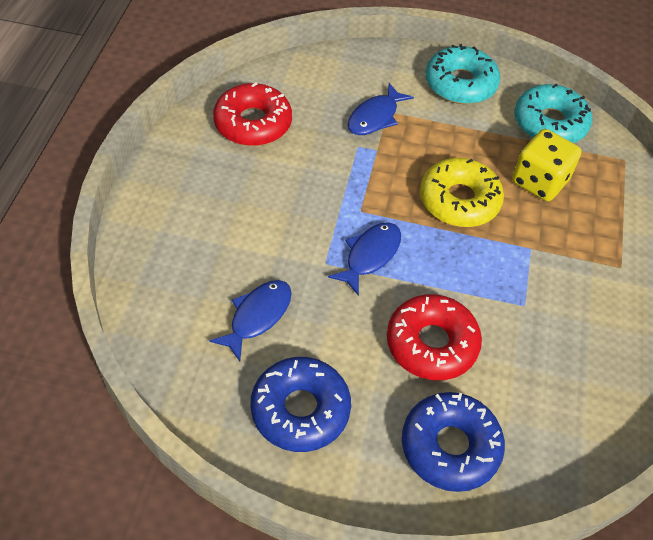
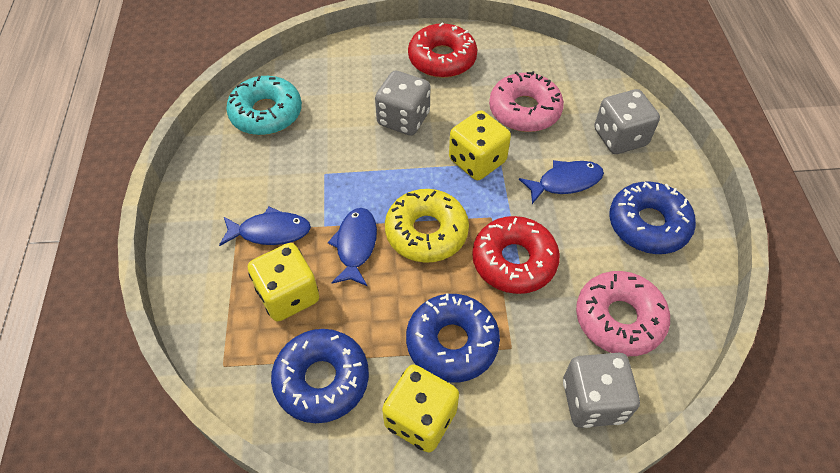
blue donut: [250,357,351,452] [402,392,505,492] = 2 -> [271,329,369,423] [406,293,500,383] [609,182,696,254] = 3
grey dice: none = 0 -> [375,71,430,136] [563,353,640,428] [594,89,660,154] = 3
pink donut: none = 0 -> [489,71,564,132] [576,271,670,356] = 2
turquoise donut: [426,44,500,104] [514,84,592,143] = 2 -> [226,76,302,135] = 1
yellow dice: [512,129,582,201] = 1 -> [248,243,319,322] [382,364,459,452] [449,110,511,180] = 3

